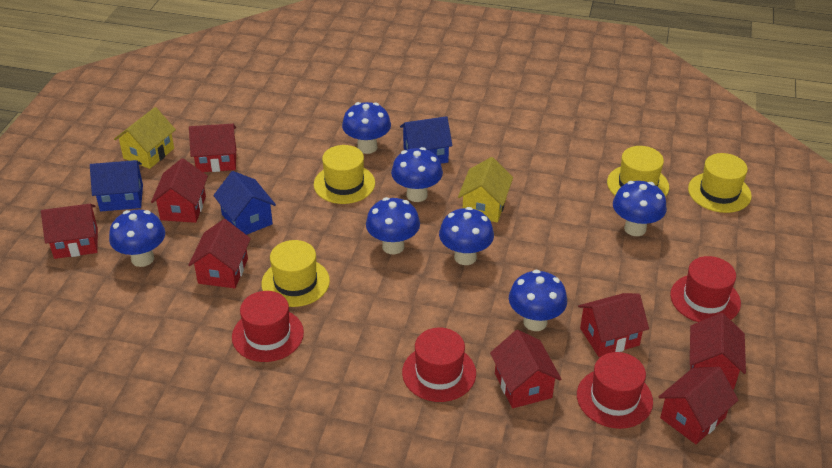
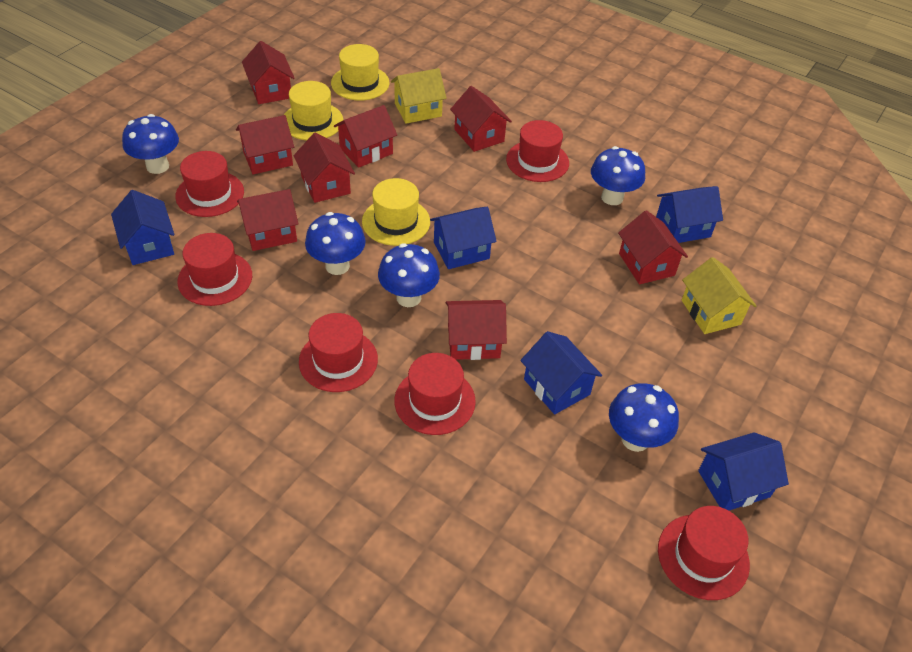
blue house: [90,160,143,211] [213,171,276,235] [400,116,453,164] = 3 -> [111,190,174,265] [430,207,497,269] [520,331,602,415] [656,186,723,243] [698,432,789,511] = 5
blue mushroom: [109,210,165,267] [342,102,391,154] [366,197,420,254] [391,147,443,202] [439,207,494,265] [509,270,567,331] [613,181,667,236] = 7 -> [122,114,179,174] [305,212,366,275] [378,243,440,307] [591,146,645,205] [609,383,679,452] = 5
red hat: [232,291,304,362] [402,328,476,402] [577,352,653,429] [670,256,741,322] = 4 -> [175,151,244,217] [177,233,252,306] [299,313,378,392] [394,353,476,435] [506,120,569,182] [658,506,750,600] = 6
yellow hat: [261,240,330,307] [314,145,375,204] [607,146,669,197] [688,153,752,213] = 4 -> [284,81,343,140] [331,44,390,101] [362,178,430,246] = 3

